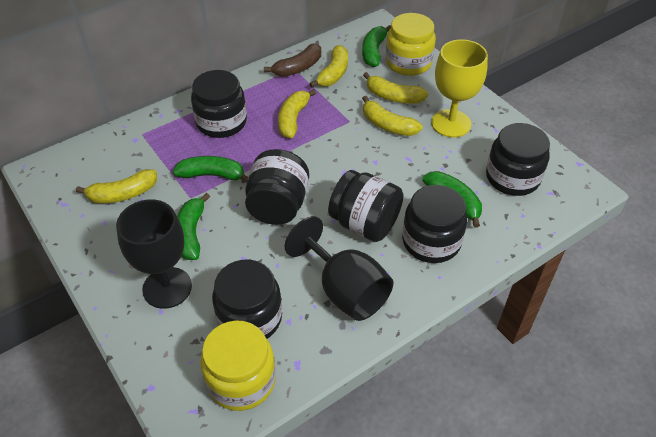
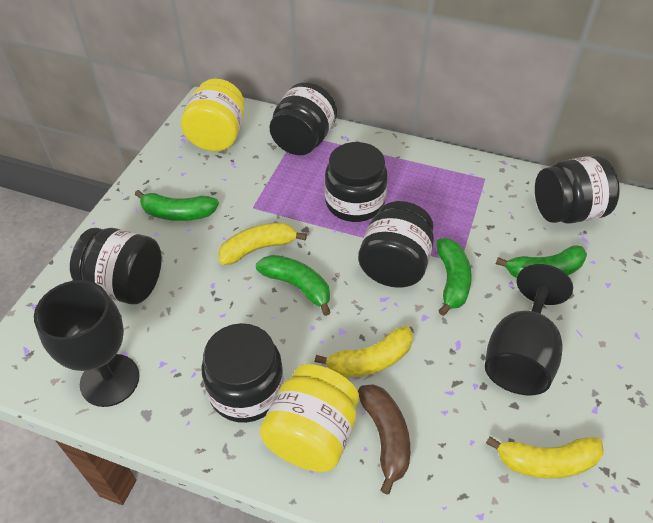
yellow banana: [76,169,157,203] [278,89,316,138] [309,45,348,88] [362,96,422,136] [363,72,428,104] = 5 -> [218,223,307,265] [315,326,413,377] [486,436,604,479] = 3
yellow goblet: [431,39,488,137] = 1 -> none = 0

